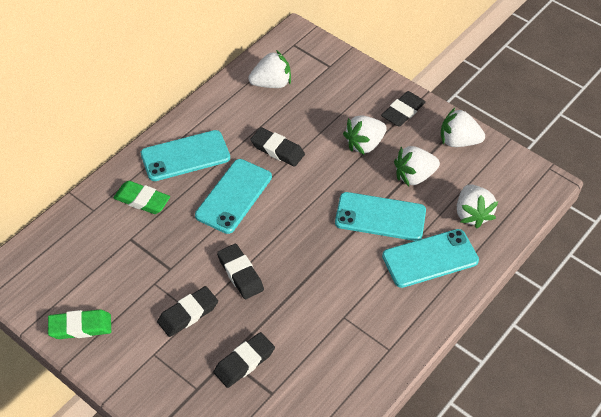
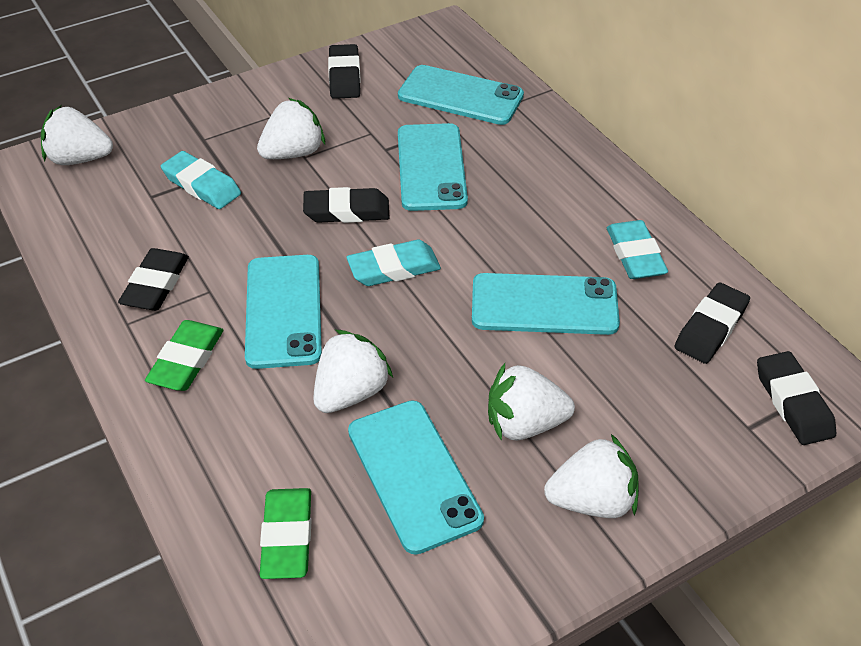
turquoise eraser: none = 0 -> [161,151,241,209] [346,240,441,286] [607,220,668,279] = 3
turquoise phone: [141,130,230,181] [195,159,272,234] [335,192,426,241] [382,229,479,288] = 4 -> [245,255,322,369] [348,400,484,555] [398,65,524,125] [398,123,468,211] [472,273,620,335] = 5

